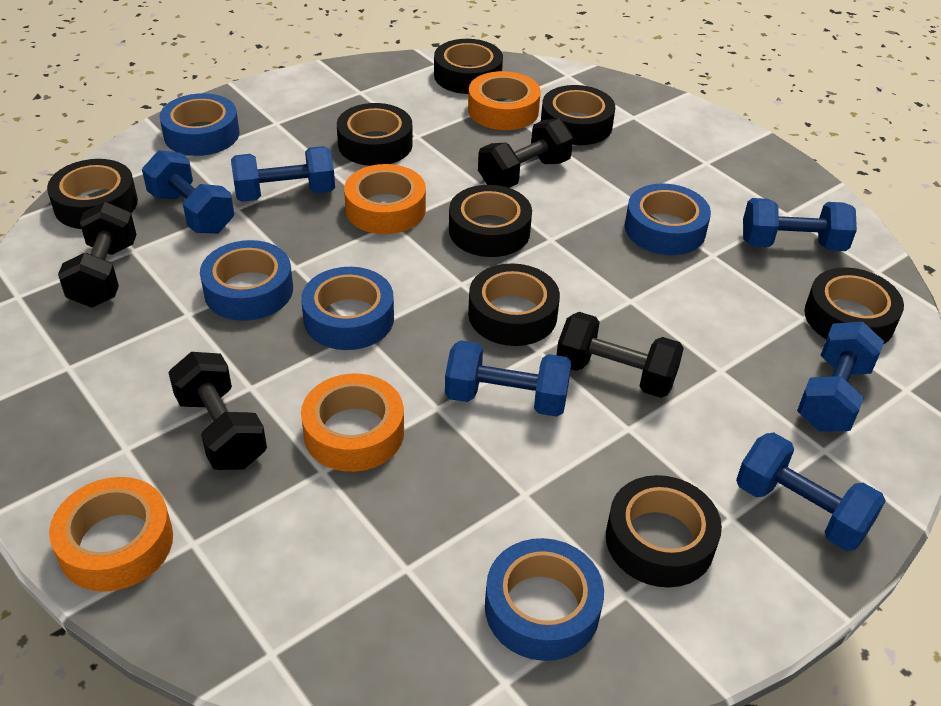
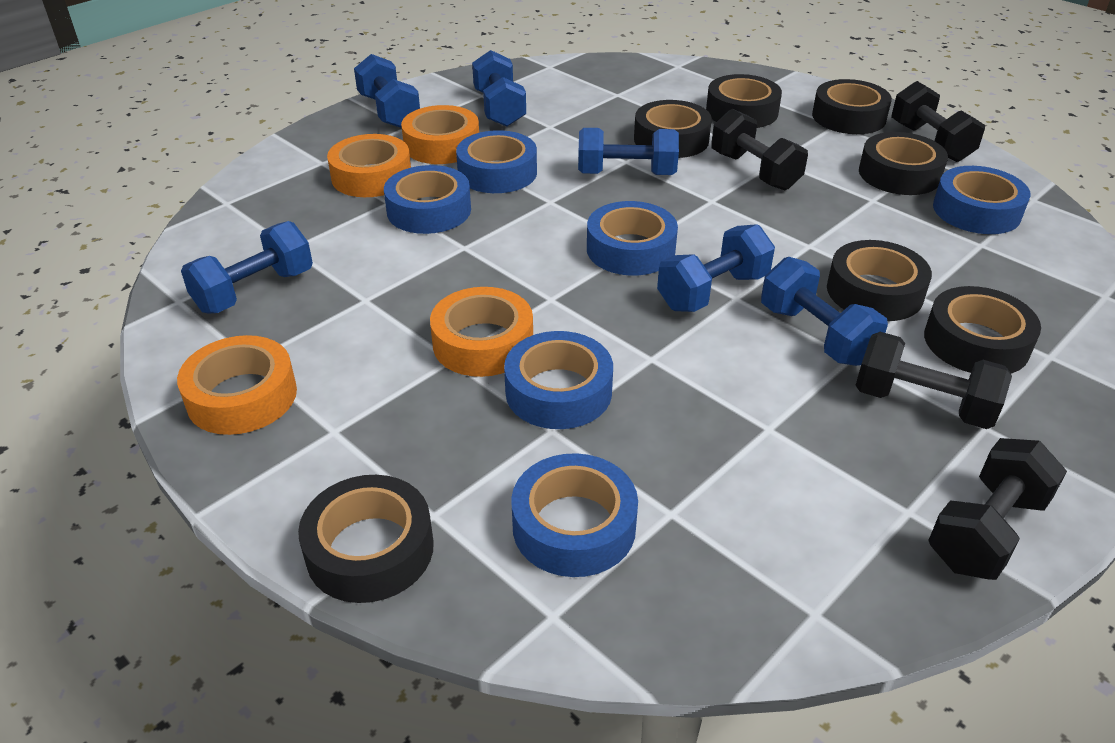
black tape: [47,159,138,229] [337,103,413,166] [434,39,503,94] [449,185,532,257] [468,263,560,346] [541,85,615,145] [606,475,722,587] [804,268,904,345] = 8 -> [298,475,434,603] [634,100,712,158] [706,74,782,128] [812,79,892,134] [827,240,932,321] [859,132,948,195] [924,286,1041,374] = 7
blue tape: [159,93,240,156] [200,240,293,321] [301,267,394,350] [485,538,604,661] [625,183,711,255] = 5 -> [384,165,471,234] [456,130,537,193] [504,331,613,429] [511,453,638,577] [587,201,678,276] [933,166,1030,234] = 6

